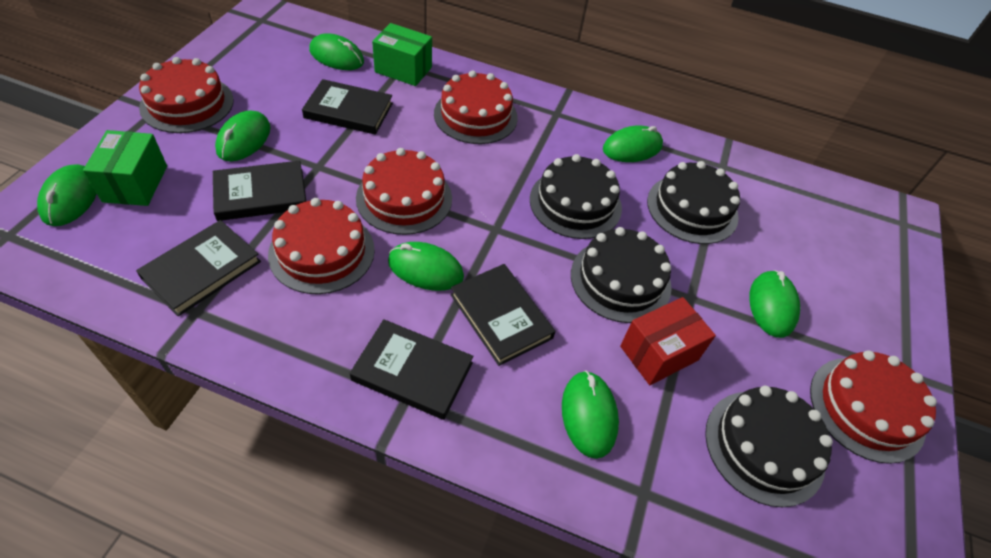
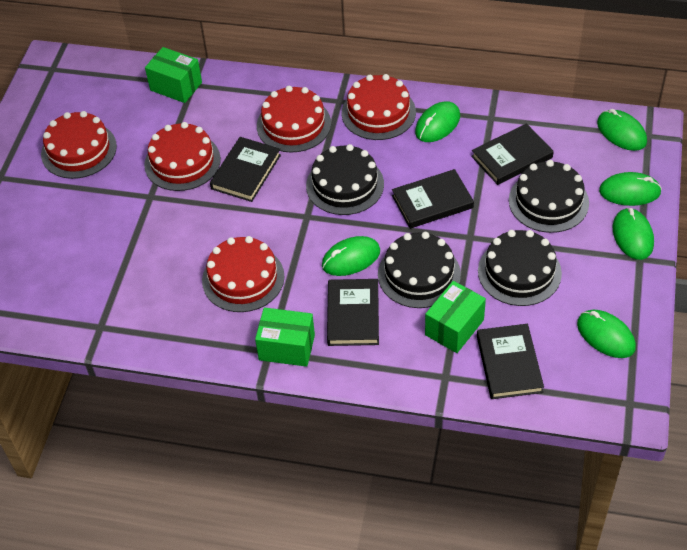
green box: [83,130,167,206] [372,23,432,86] = 2 -> [145,47,202,103] [255,307,315,367] [425,281,486,353] = 3
green mouse: [37,164,97,226] [215,111,271,162] [309,33,364,70] [388,242,464,291] [562,371,619,459] [603,125,663,162] [749,270,800,338] = 7 -> [322,236,380,276] [415,101,460,142] [577,310,636,358] [597,109,647,151] [599,172,662,206] [613,208,654,260] = 6
red box: [620,297,716,385] = 1 -> none = 0

